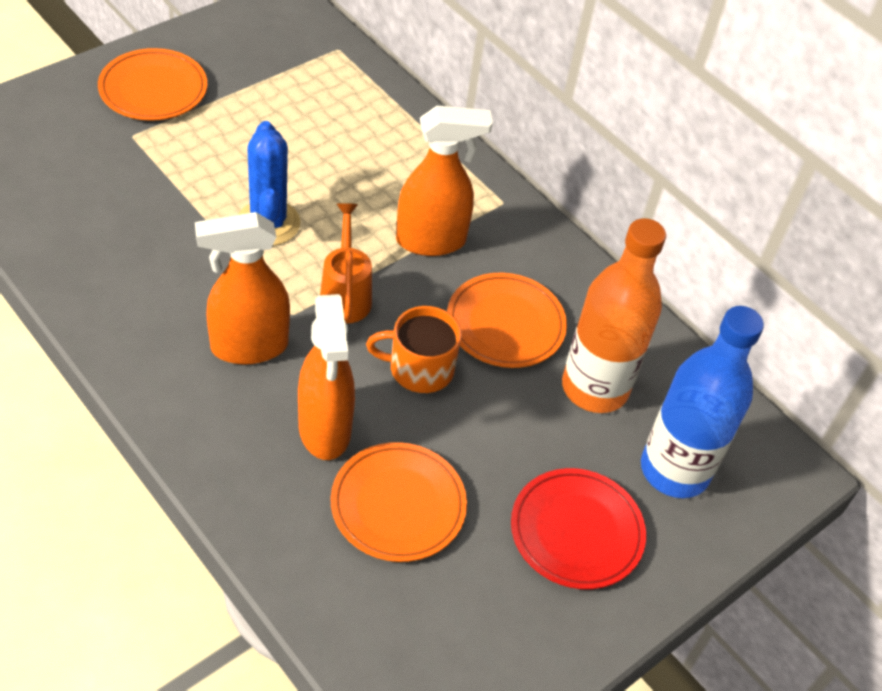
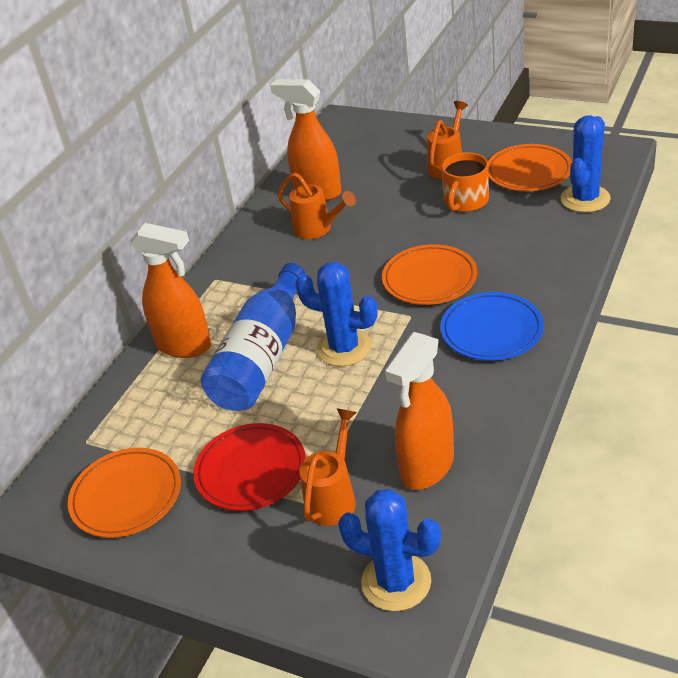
blue cactus: [238,121,300,245] = 1 -> [295,262,377,367] [338,489,441,611] [561,115,611,213] = 3
blue plate: none = 0 -> [440,292,544,361] = 1
orange bottle: [562,218,666,413] = 1 -> none = 0
orange watering can: [320,203,372,323] = 1 -> [278,173,356,239] [300,408,357,526] [427,101,468,179] = 3

